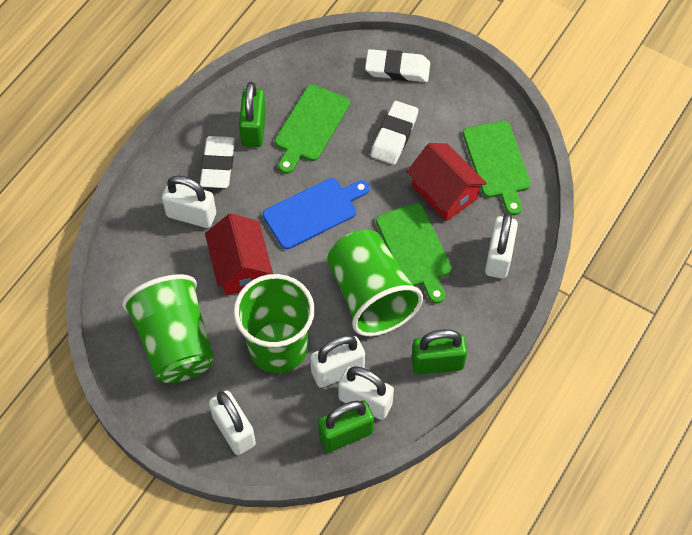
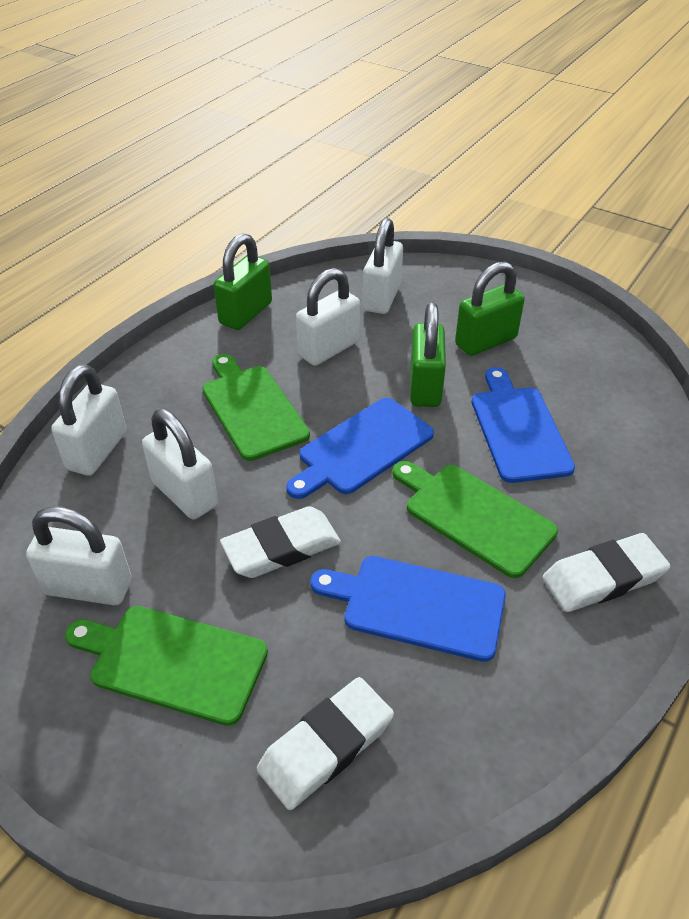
blue cutting board: [263,178,370,249] = 1 -> [286,398,434,499] [310,556,506,662] [471,367,575,483] = 3
green cup: [122,274,214,383] [234,274,315,373] [327,230,423,336] = 3 -> none = 0
red house: [205,213,273,295] [407,143,487,221] = 2 -> none = 0

